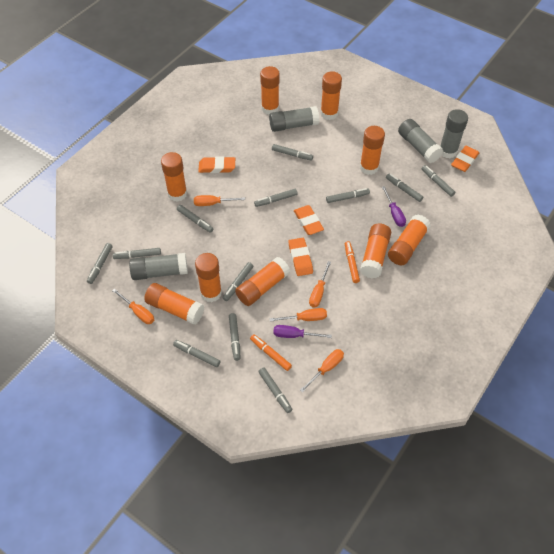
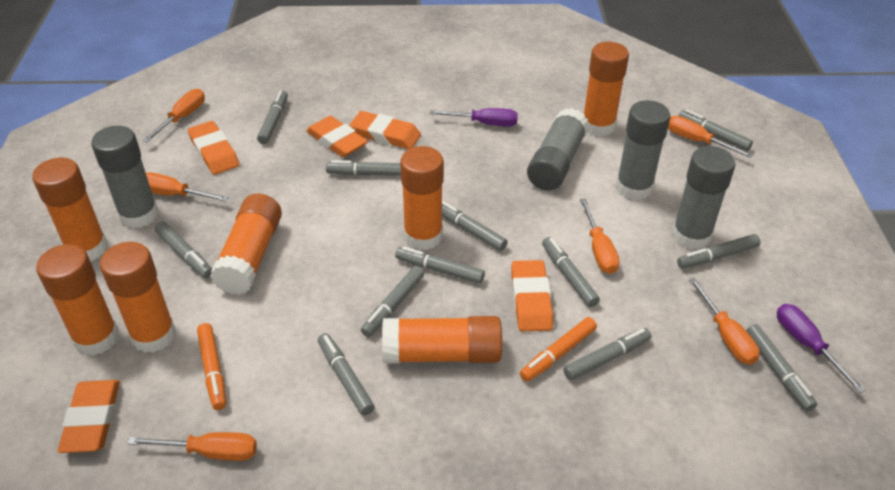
orange eraser: [198,156,235,173] [288,238,313,276] [294,205,324,235] [451,146,479,172] = 4 -> [58,380,120,453] [188,121,239,175] [306,116,368,157] [350,111,421,149] [511,260,553,331] = 5
orange glue stick: [144,283,204,325] [161,152,187,202] [195,253,222,302] [235,257,290,306] [260,66,280,115] [320,71,342,120] [360,126,385,175] [360,223,391,278] [388,214,431,265] = 9 -> [32,158,108,261] [36,244,119,356] [100,242,176,353] [210,193,282,295] [382,316,502,363] [400,146,444,250] [584,42,629,137] = 7
orange screwdriver: [112,288,154,324] [194,195,245,206] [270,308,327,322] [300,349,344,392] [309,261,331,307] = 5 -> [127,432,257,461] [143,89,205,142] [146,172,229,202] [580,199,620,274] [668,116,753,158] [689,278,760,365] = 6

